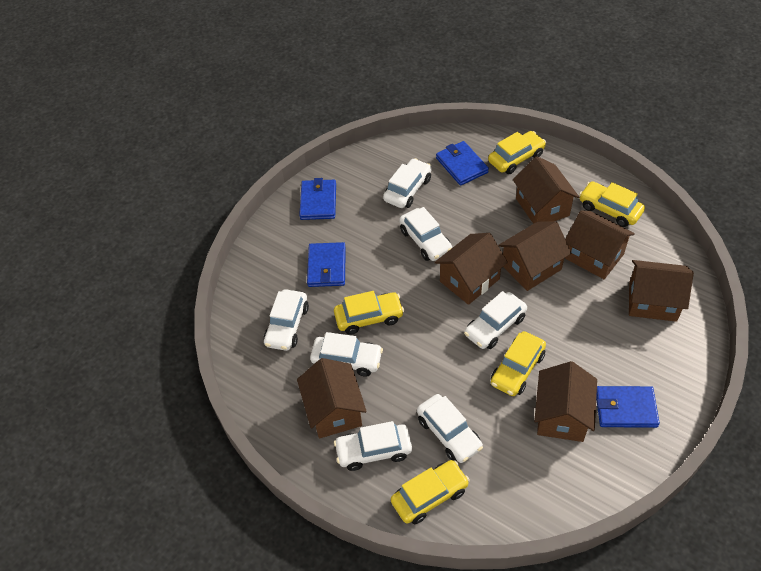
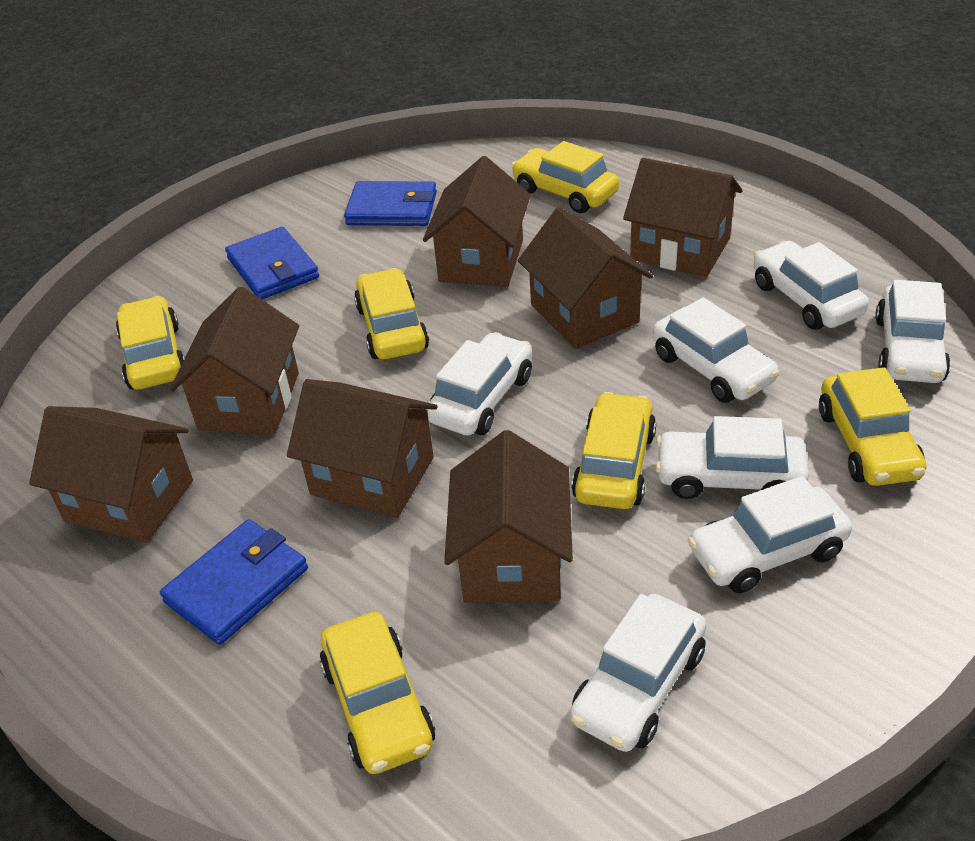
blue wallet: [299,178,336,220] [307,242,346,287] [436,141,489,186] [596,386,660,428] = 4 -> [160,519,308,645] [225,227,319,300] [344,181,437,226] = 3
yellow car: [334,291,404,335] [391,460,470,524] [488,131,546,174] [491,331,546,396] [579,181,645,227] = 5 -> [116,296,185,390] [320,612,435,774] [354,268,429,359] [511,141,619,213] [571,392,656,509] [819,367,927,486] = 6

